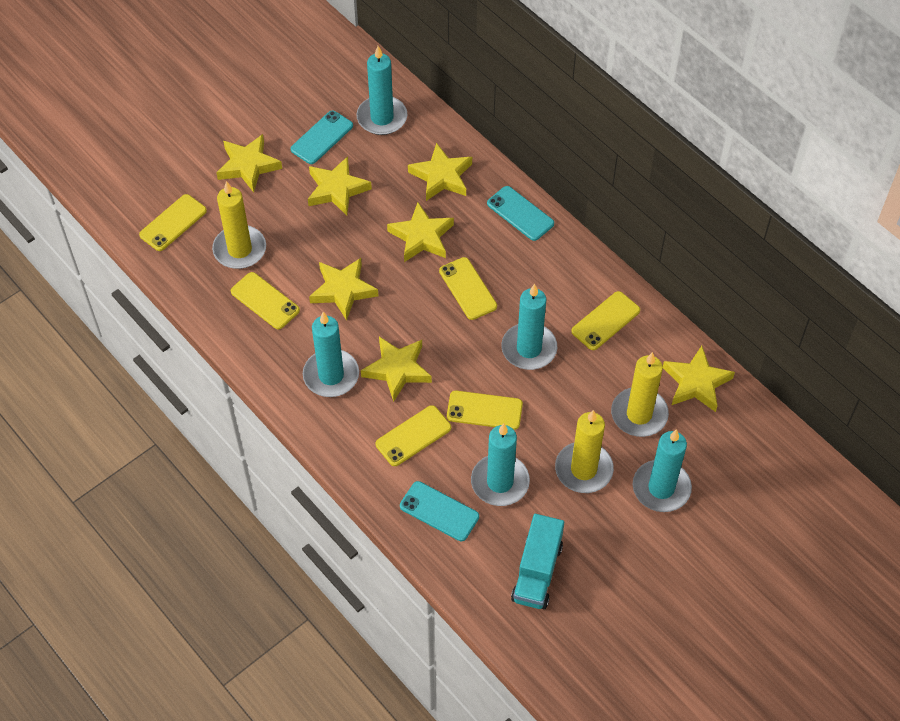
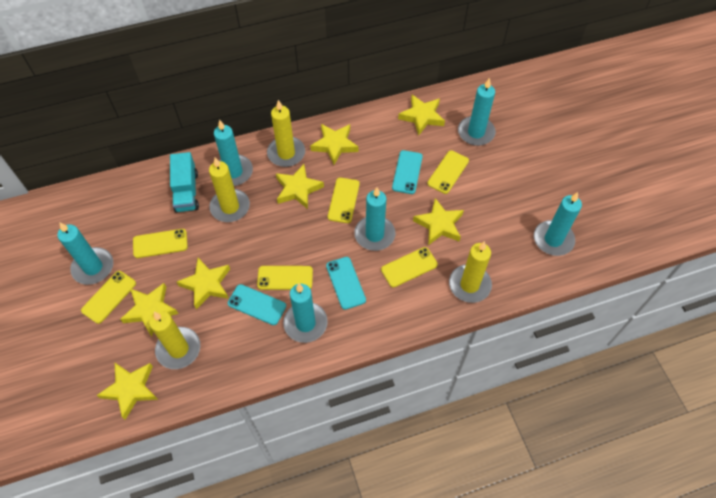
turquoise candle: [303,312,359,397] [356,46,407,135] [471,423,530,506] [501,284,557,370] [633,429,692,512] = 5 -> [57,223,113,285] [214,119,253,186] [283,284,328,343] [354,187,395,251] [458,78,496,146] [534,192,582,256] = 6
yellow candle: [212,181,266,269] [555,410,614,493] [611,352,669,437] = 3 -> [149,311,200,369] [209,158,250,222] [267,100,305,167] [449,241,492,303] = 4

